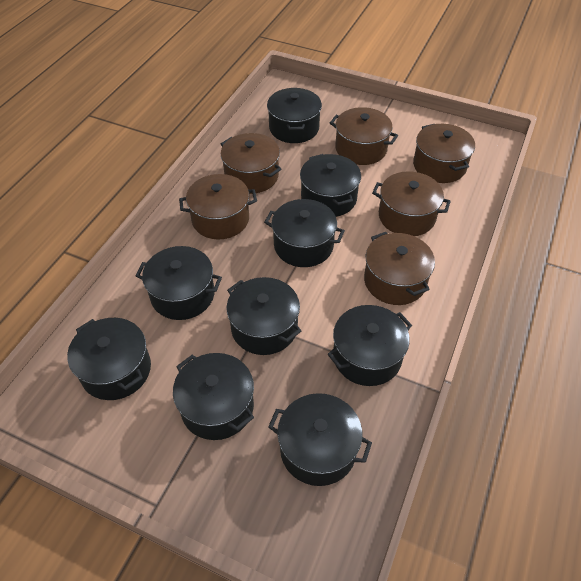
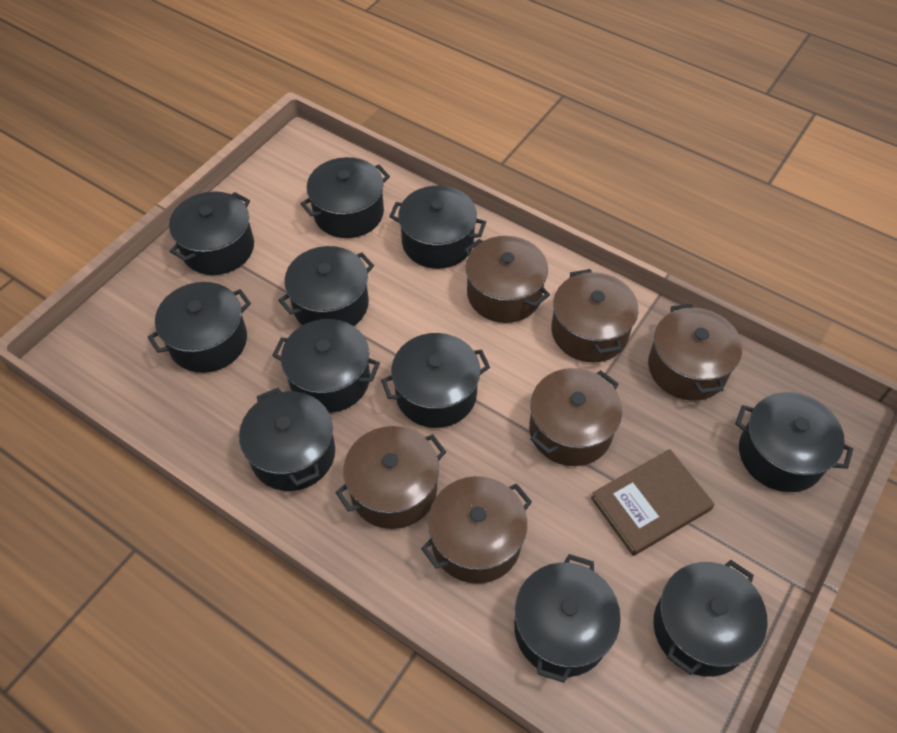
black pot: [67,318,151,400] [135,246,222,320] [173,353,254,440] [227,277,301,355] [264,199,345,267] [267,88,322,143] [268,393,372,486] [300,154,361,217] [328,305,412,386] = 9 -> [147,282,251,373] [169,191,254,275] [239,388,335,491] [272,319,380,413] [278,246,374,326] [300,157,390,238] [381,333,490,428] [389,186,486,269] [514,554,621,683] [653,560,767,677] [735,392,853,492] = 11
brown book: none = 0 -> [591,449,714,556] = 1

